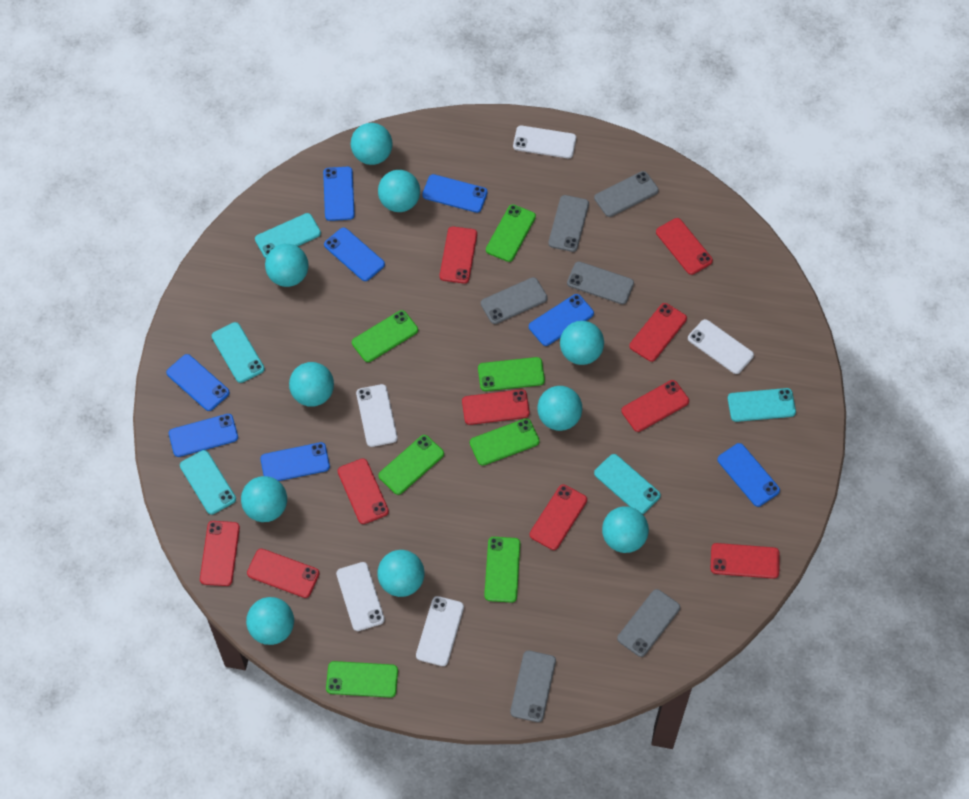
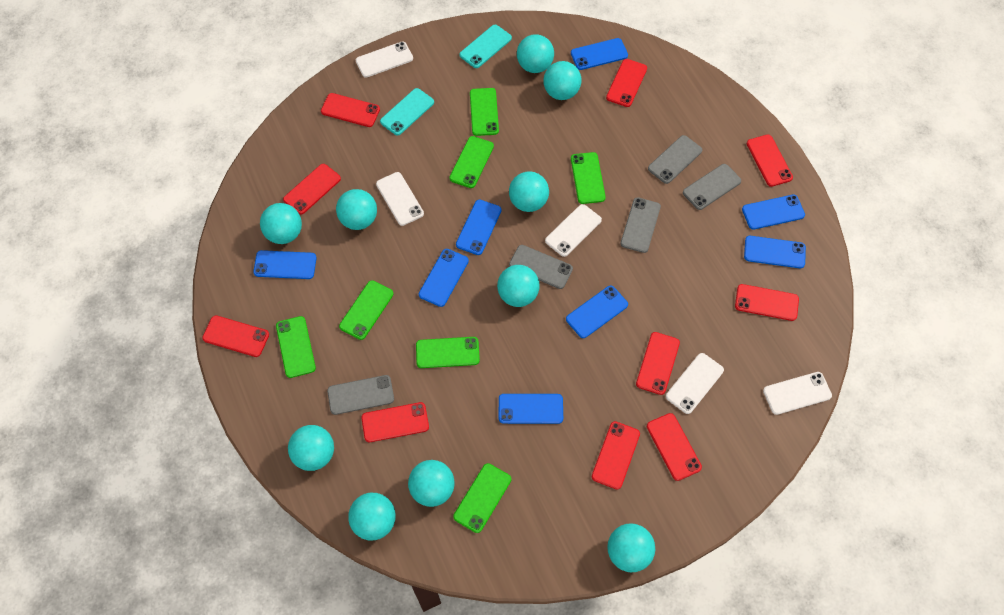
grey phone: [481,277,548,324] [510,650,556,722] [548,195,589,252] [567,262,634,304] [594,171,659,217] [617,589,680,657] = 6 -> [327,375,394,415] [509,245,573,289] [621,197,661,253] [648,135,702,184] [683,164,741,210] = 5
turquoise phone: [180,450,236,515] [212,322,265,383] [255,213,321,258] [594,454,661,514] [728,388,796,422] = 5 -> [380,88,434,135] [459,25,512,68] = 2

